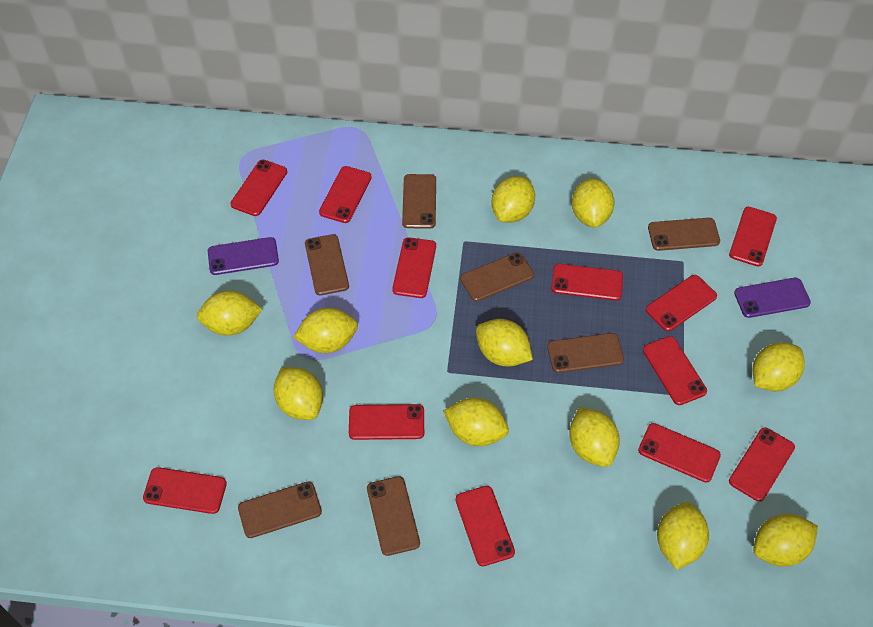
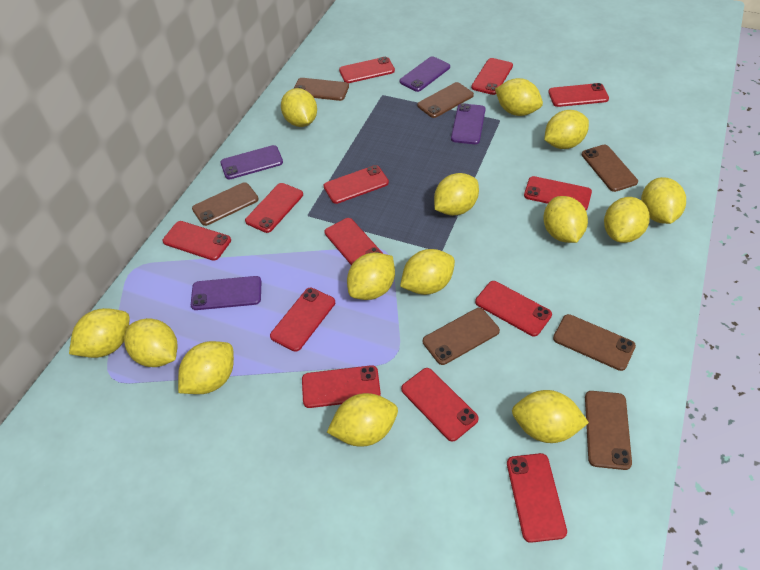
purple phone: [208,237,279,275] [734,278,811,318] = 2 -> [191,276,261,310] [220,145,283,179] [400,56,450,92] [451,103,486,144] = 4
red phone: [143,467,227,514] [230,160,287,216] [319,166,372,223] [349,404,424,440] [392,237,436,298] [455,486,515,566] [551,264,623,301] [638,423,721,483] [643,336,707,405] [646,275,717,331] [729,207,777,266] [729,427,795,502] = 12 -> [162,221,231,261] [245,183,303,233] [270,288,335,352] [302,365,381,408] [323,165,389,204] [324,218,383,265] [339,57,395,83] [401,368,479,442] [471,58,513,95] [475,281,552,336] [507,453,567,543] [524,176,592,210] [548,83,609,107] = 13
yellow lemon: [197,291,262,336] [274,367,323,420] [293,308,358,353] [443,398,509,446] [476,319,533,367] [491,176,535,223] [569,407,620,467] [572,178,614,228] [657,502,709,570] [753,342,805,391] [753,514,818,567] = 11 -> [69,308,130,358] [124,318,178,367] [178,341,234,394] [281,88,317,127] [327,393,398,447] [347,252,395,300] [400,249,455,295] [434,173,479,216] [495,78,543,116] [512,390,589,443] [543,196,588,243] [545,110,589,149] [604,197,650,243] [641,177,686,224] = 14

